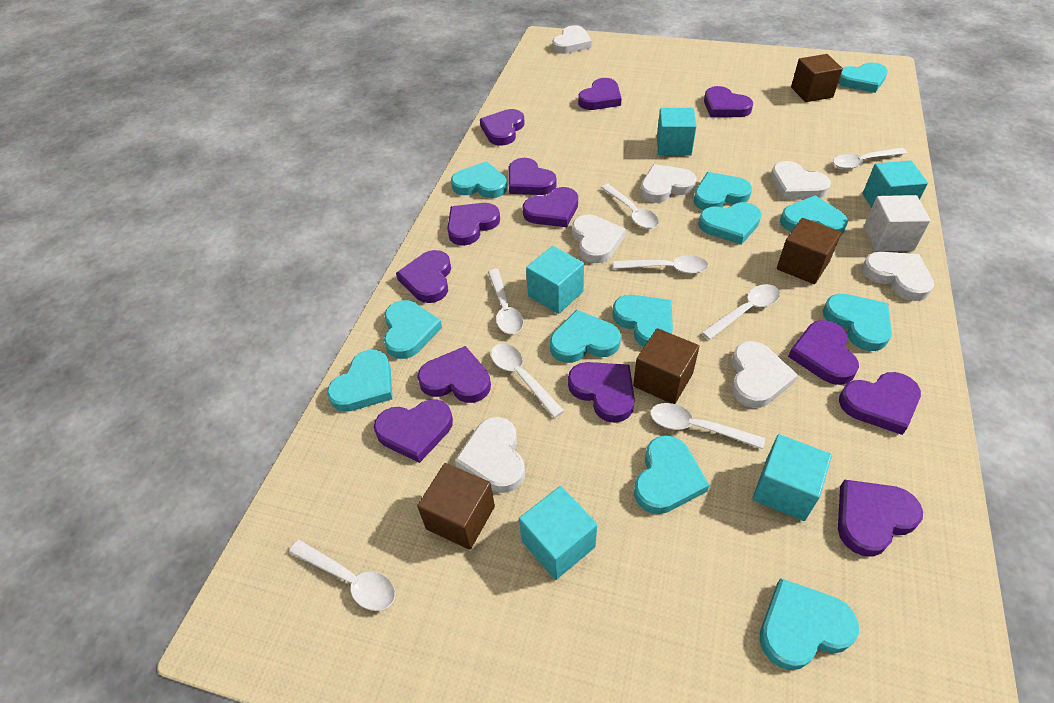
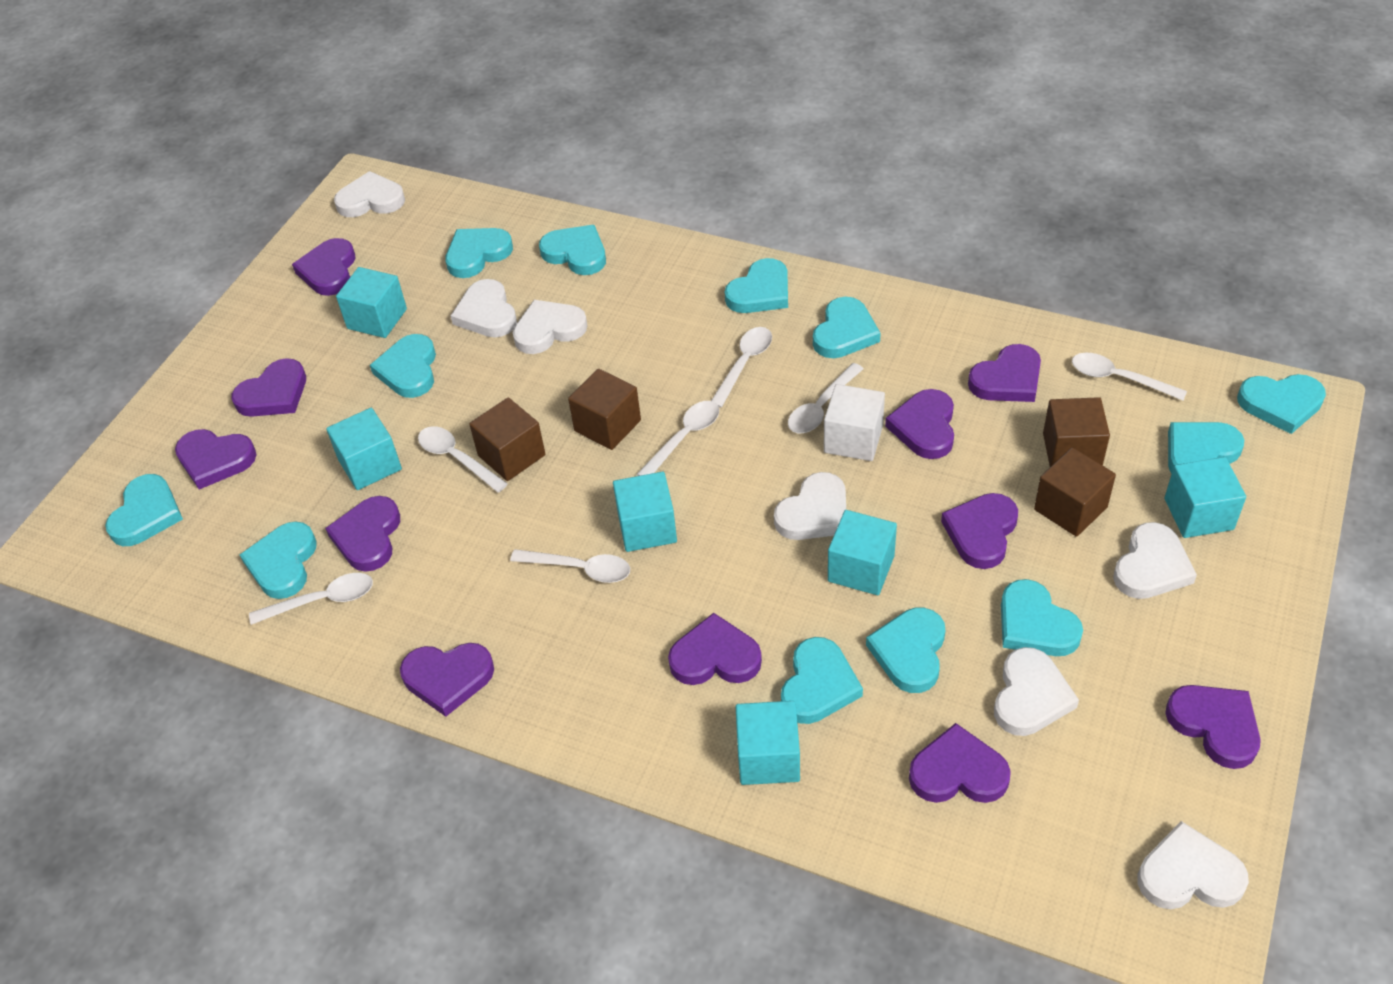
purple heart: [374,399,453,463] [396,250,451,303] [417,346,491,403] [447,203,500,246] [480,109,525,146] [509,158,557,195] [523,187,578,227] [568,362,635,423] [578,78,622,110] [704,86,753,117] [788,320,859,385] [838,479,923,557] [839,372,921,435] = 13 -> [175,429,256,489] [232,358,306,417] [292,238,355,296] [325,496,400,572] [400,643,494,717] [668,613,762,685] [885,389,954,459] [909,723,1011,803] [941,493,1018,569] [968,344,1041,402] [1165,685,1261,769] = 11
turquoise cube: [519,486,597,580] [526,246,584,314] [657,108,697,156] [753,434,832,521] [863,160,928,208] = 5 -> [326,408,402,490] [336,267,407,338] [613,472,677,552] [735,701,800,785] [828,510,897,595] [1165,457,1246,538] = 6
white spoon: [289,540,395,611] [488,269,524,334] [491,344,564,418] [601,184,659,229] [614,255,708,274] [650,403,765,449] [701,284,780,340] [833,148,907,169] = 8 -> [249,573,373,625] [418,426,508,493] [510,549,630,583] [636,401,719,476] [711,327,772,408] [788,363,863,433] [1072,353,1187,401] = 7

